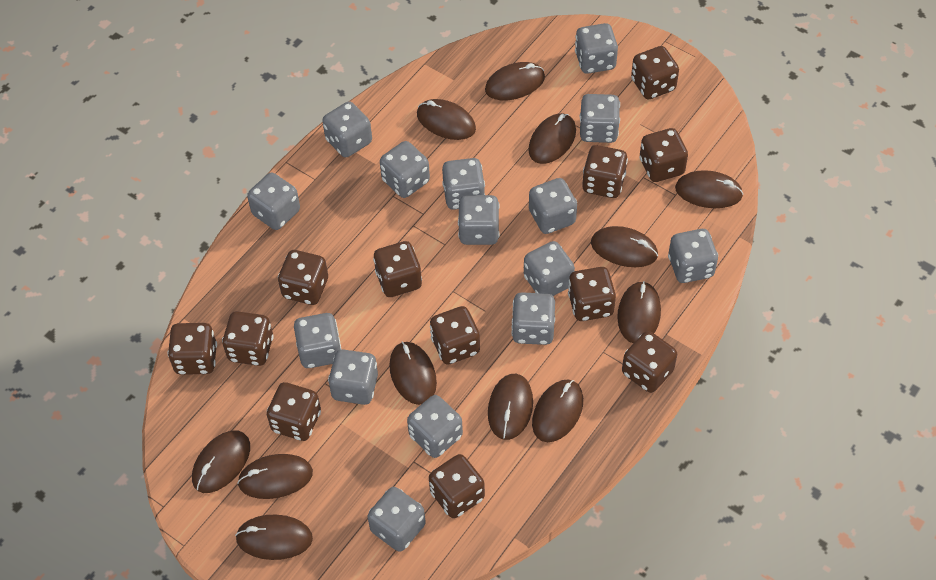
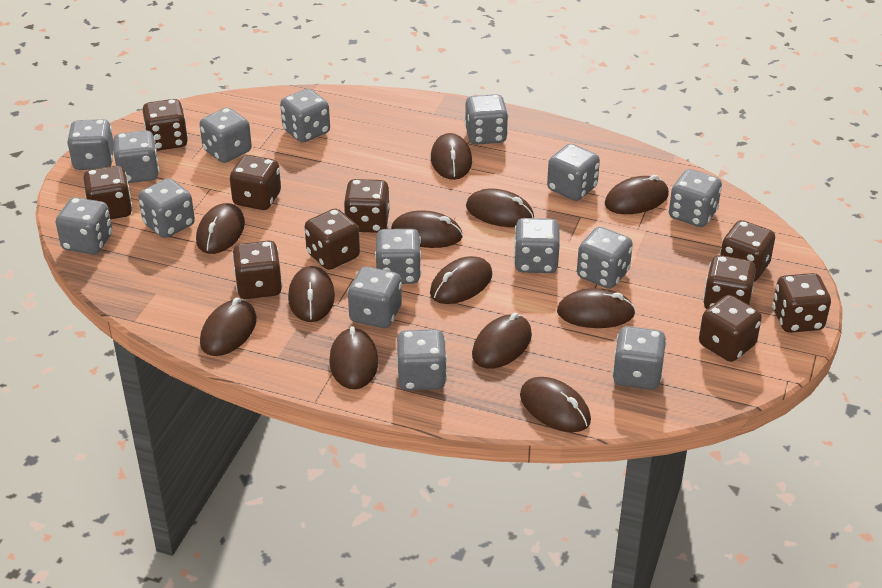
brown dice: [168,323,217,375] [222,311,274,366] [267,382,321,441] [278,250,328,305] [373,241,422,297] [429,454,485,518] [430,306,480,365] [568,267,616,321] [582,145,628,198] [622,331,677,393] [631,46,679,99] [640,128,688,182] = 12 -> [83,166,132,219] [143,99,188,151] [230,155,281,210] [232,241,283,299] [305,208,360,270] [344,179,389,233] [699,295,762,362] [703,255,756,309] [720,220,775,282] [772,273,831,333] = 10

